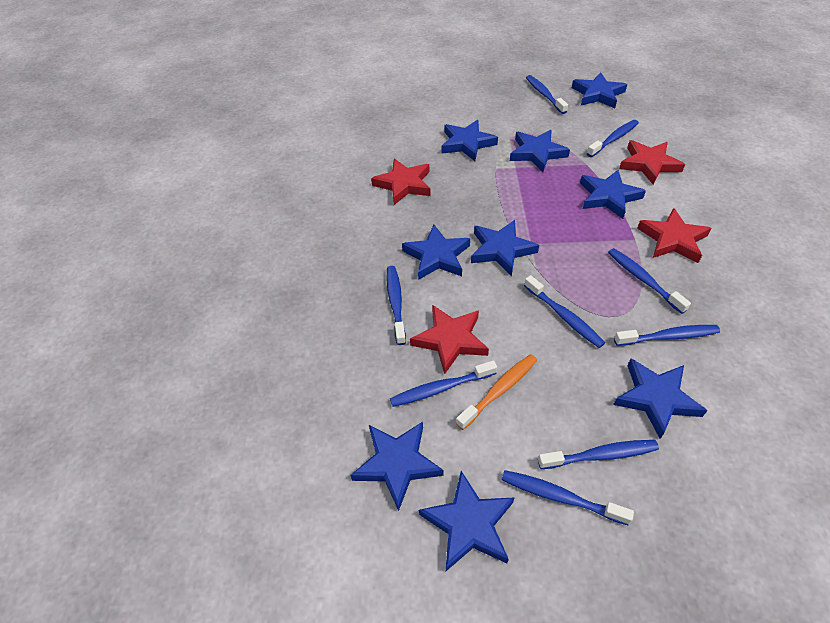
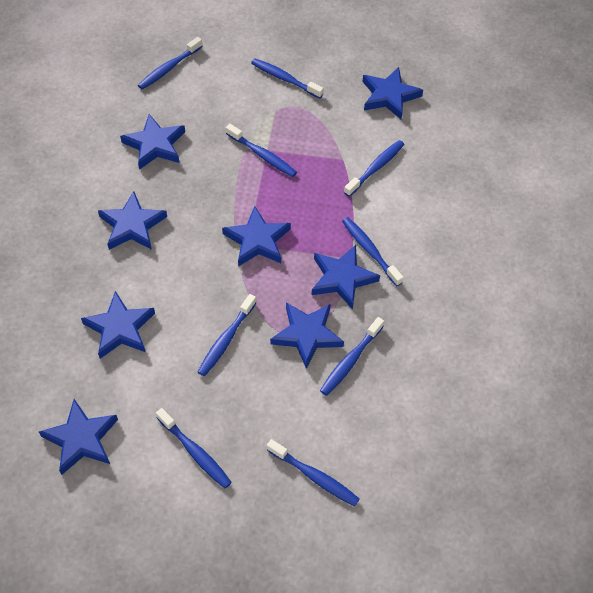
blue star: [350,422,443,511] [402,225,470,280] [419,471,515,571] [442,120,498,161] [471,220,539,276] [510,130,570,172] [572,72,627,108] [580,170,646,219] [613,359,708,439] = 9 -> [39,399,118,475] [81,291,155,359] [98,191,167,250] [120,114,185,170] [222,206,291,267] [270,302,344,369] [311,245,380,310] [362,67,423,120] = 8
orange toothbrush: [456,354,537,430] = 1 -> none = 0
red star: [371,158,431,205] [410,305,489,374] [619,140,685,185] [637,208,712,263] = 4 -> none = 0

